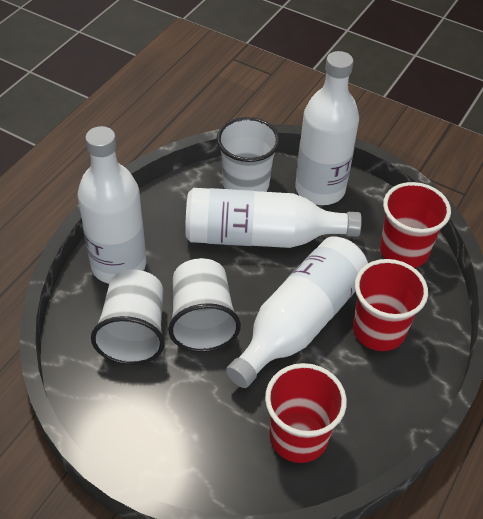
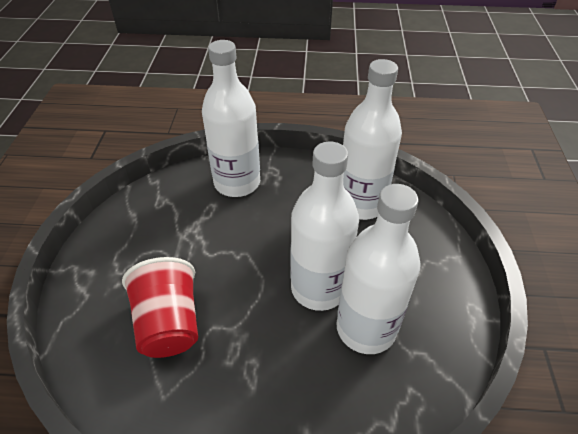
red cup: [265,363,347,463] [353,259,428,351] [380,182,451,268] = 3 -> [122,257,198,358] = 1
white cup: [91,270,165,365] [168,258,241,352] [217,117,280,192] = 3 -> none = 0

